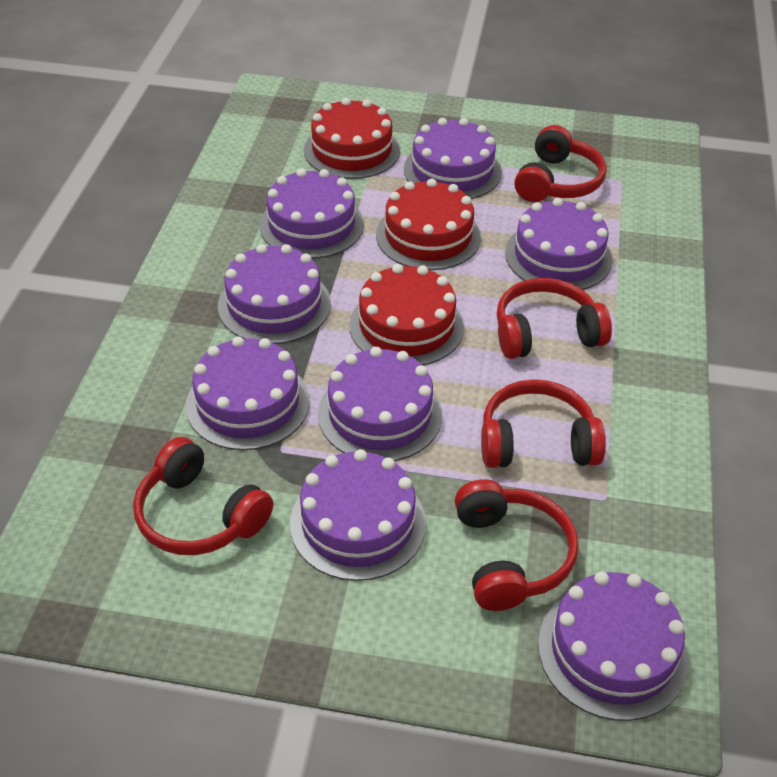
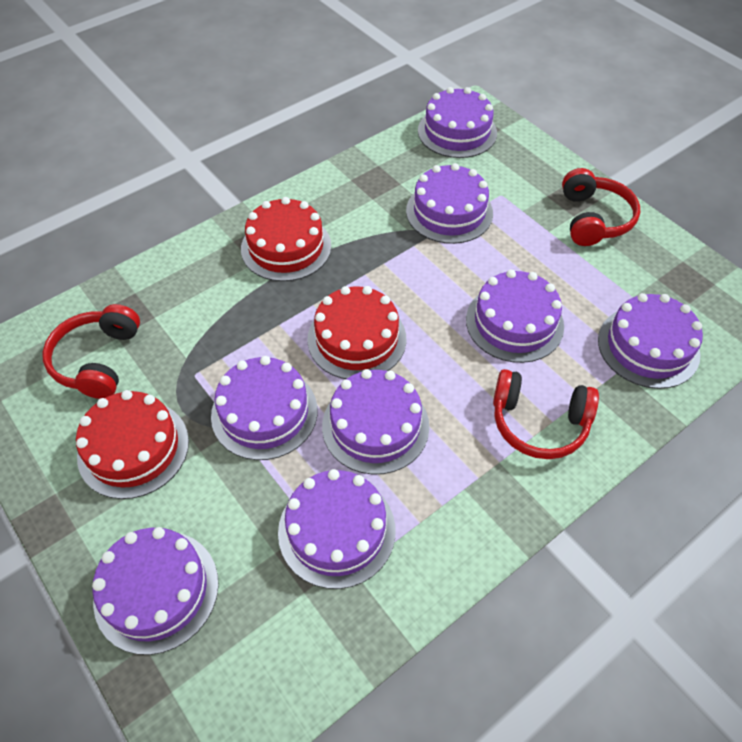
red headphones: [133,437,273,555] [455,479,579,611] [481,379,606,468] [497,278,612,359] [514,125,607,202] = 5 -> [42,304,140,399] [493,369,599,459] [562,168,640,246] = 3

